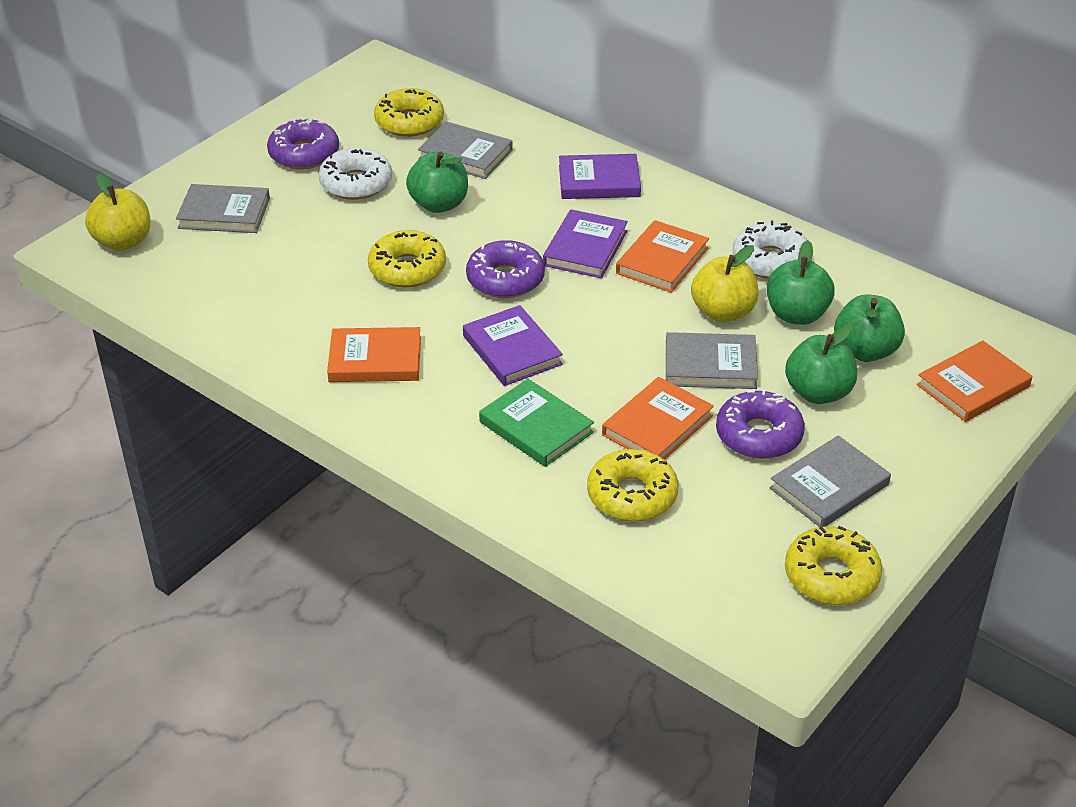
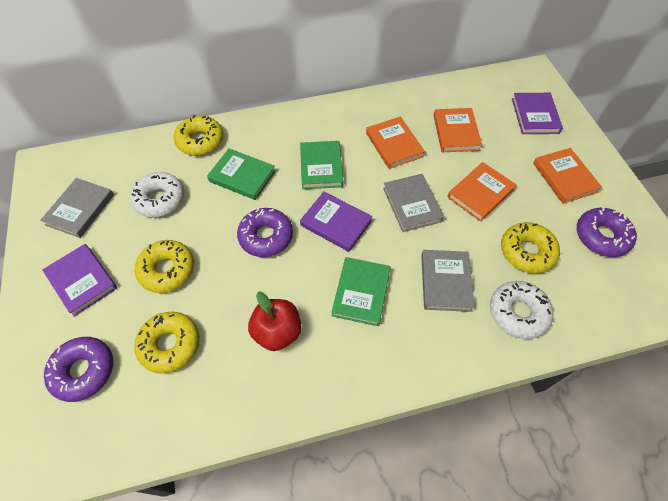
green apple: [406,152,468,213] [767,240,835,325] [785,324,857,404] [834,294,905,362] = 4 -> none = 0
green book: [479,379,594,467] = 1 -> [207,149,276,200] [300,141,344,189] [331,257,391,326] = 3
grey book: [176,184,270,233] [418,121,513,179] [666,332,758,389] [770,435,891,527] = 4 -> [40,178,114,238] [383,174,444,232] [421,250,475,312] = 3
red apple: none = 0 -> [248,291,301,351] = 1
yellow apple: [85,173,150,251] [691,245,758,322] = 2 -> none = 0

